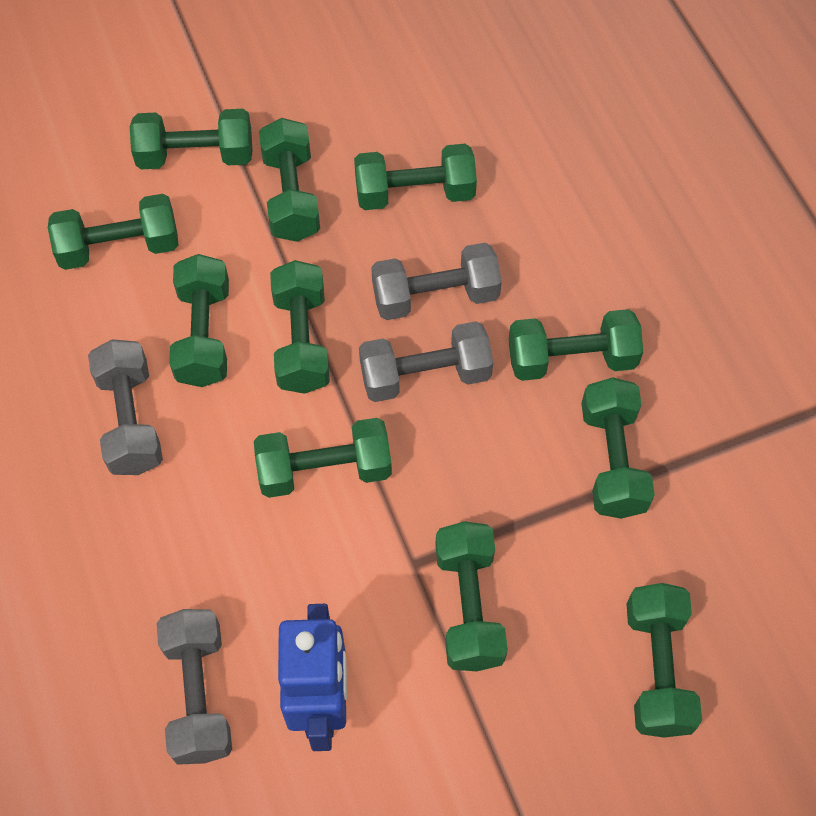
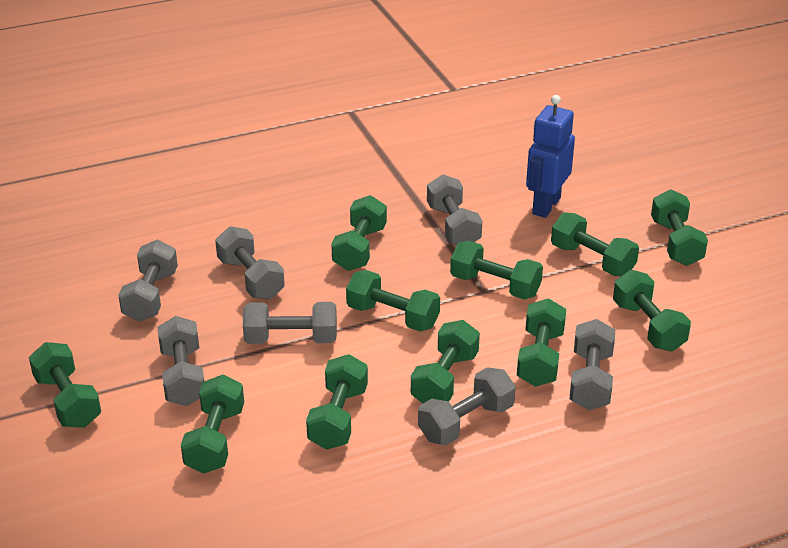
grey dumbbell: [88,339,163,475] [156,609,232,765] [359,321,493,402] [371,243,502,320] = 4 -> [118,240,178,322] [157,316,204,406] [215,226,285,299] [243,302,337,344] [418,367,516,445] [427,174,482,245] [569,319,615,410] = 7

